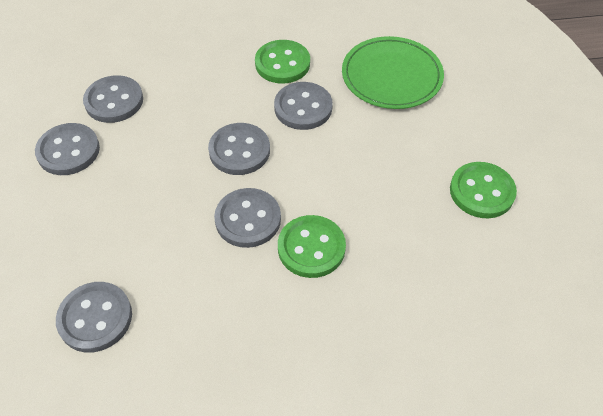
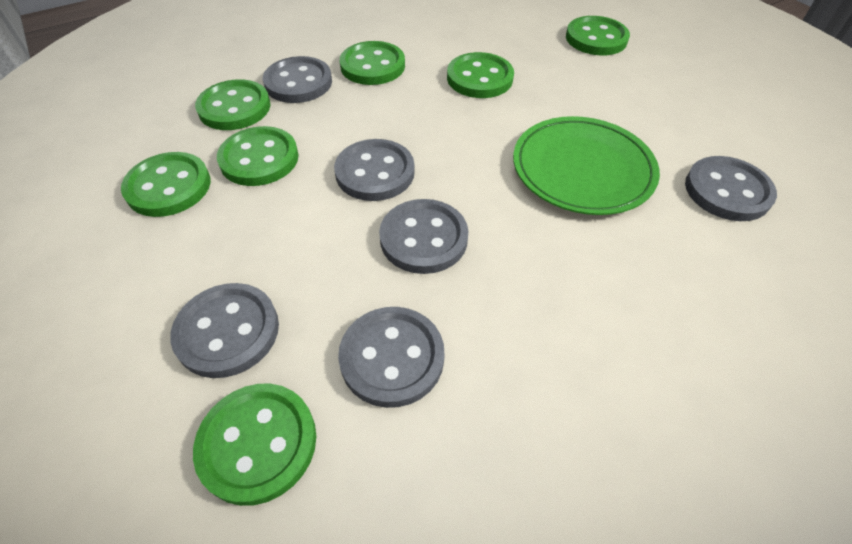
green button: [255,40,310,84] [278,215,346,278] [450,162,517,218] = 3 -> [121,152,211,217] [193,384,316,506] [195,79,270,130] [217,126,299,186] [340,41,405,85] [447,52,514,98] [566,16,630,55] = 7

